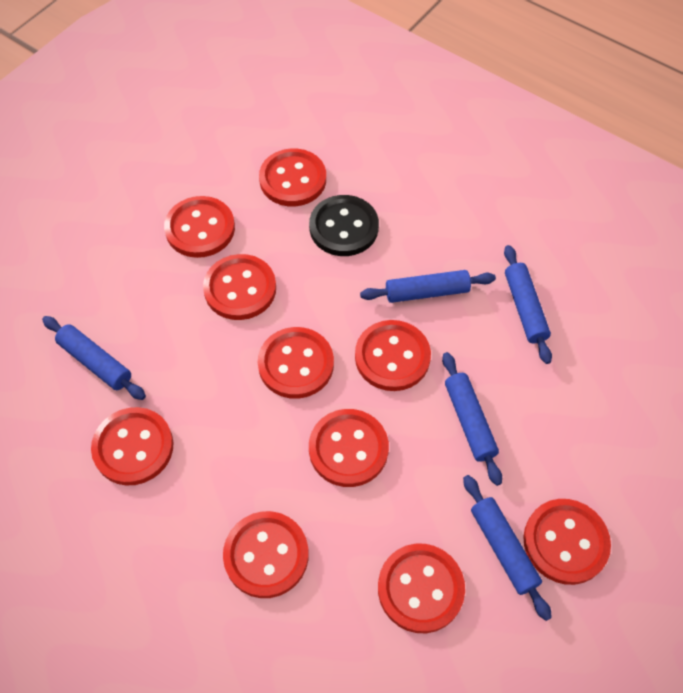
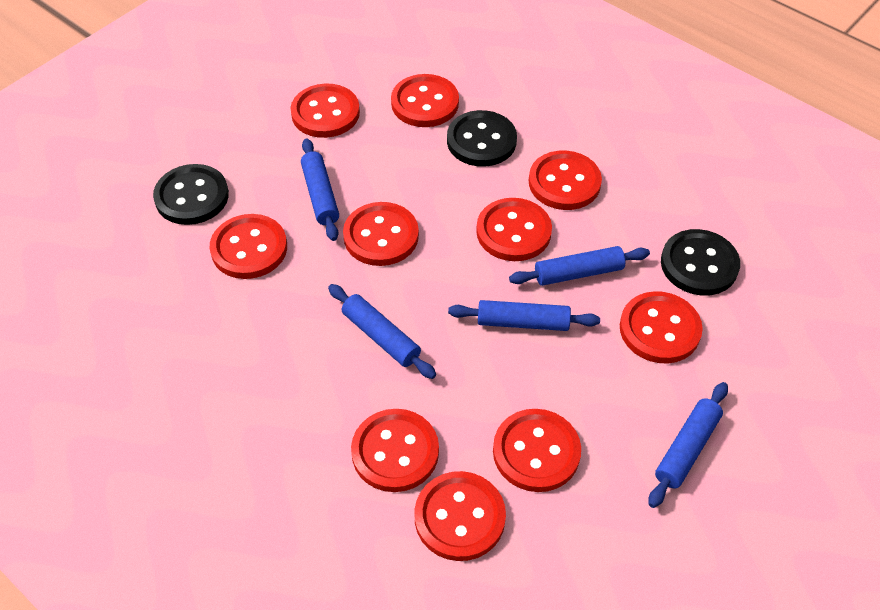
black button: [309,195,379,256] = 1 -> [153,164,229,225] [447,110,517,167] [661,229,740,296] = 3

